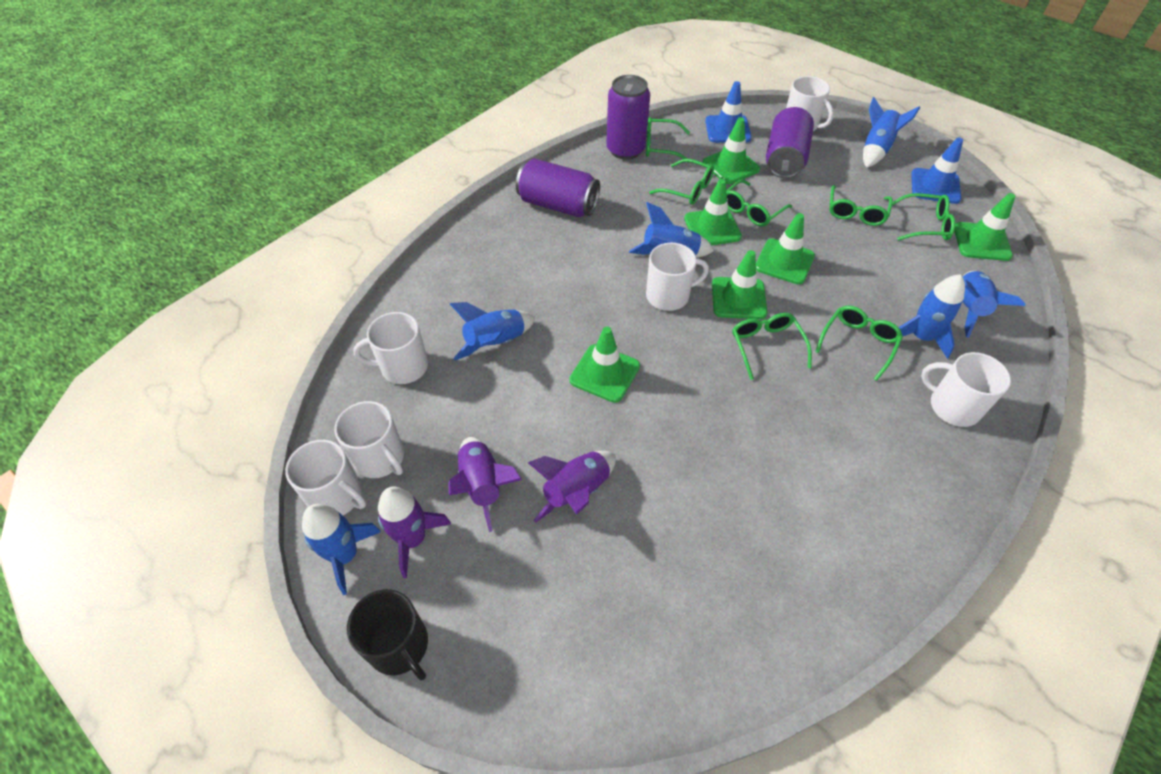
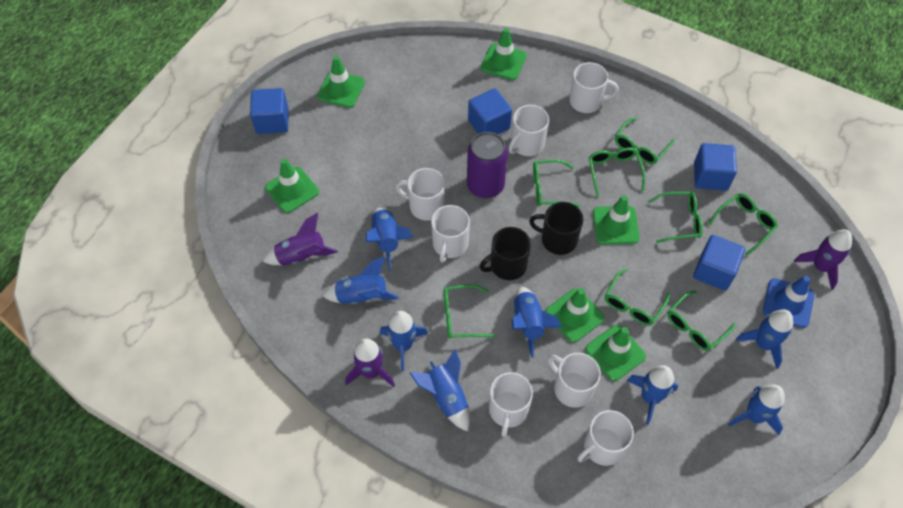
black mug: [347,589,428,680] = 1 -> [480,227,531,280] [529,202,584,255] = 2
blue cube: none = 0 -> [250,88,289,134] [468,88,512,134] [693,235,745,290] [694,143,737,191] = 4
blue rocket: [302,504,381,595] [450,302,535,361] [629,202,714,258] [863,97,920,168] [899,274,965,359] [963,271,1025,338] = 6 -> [322,256,399,304] [366,206,413,270] [380,311,428,371] [410,349,470,432] [512,287,562,358] [627,365,678,425] [728,385,785,435] [736,309,793,369] = 8
blue traffic cone: [705,81,752,143] [911,138,963,204] = 2 -> [763,276,814,328] = 1
green glasses: [646,117,690,163] [649,159,714,205] [726,179,792,226] [732,313,812,380] [815,306,903,381] [829,185,893,226] [892,193,955,240] = 7 -> [444,285,495,339] [533,160,580,207] [589,148,645,196] [605,269,670,325] [615,118,674,164] [648,192,703,243] [667,291,735,351] [708,194,778,256] = 8
purple can: [516,158,600,217] [606,75,650,160] [766,107,814,178] = 3 -> [467,132,508,198] = 1
white mug: [285,440,366,515] [334,401,404,478] [353,312,428,384] [646,243,709,311] [786,76,834,131] [921,352,1011,427] = 6 -> [396,168,445,221] [431,205,470,263] [489,372,533,437] [509,105,549,156] [548,353,601,408] [569,62,619,113] [578,410,634,466] = 7

